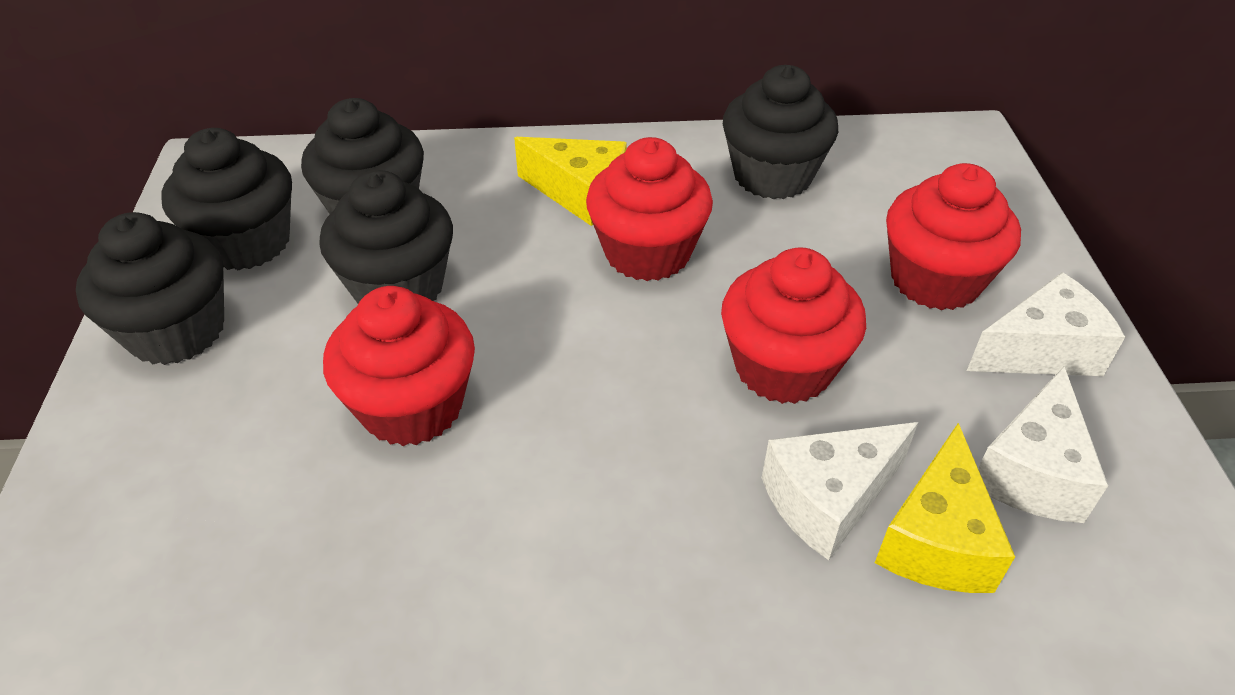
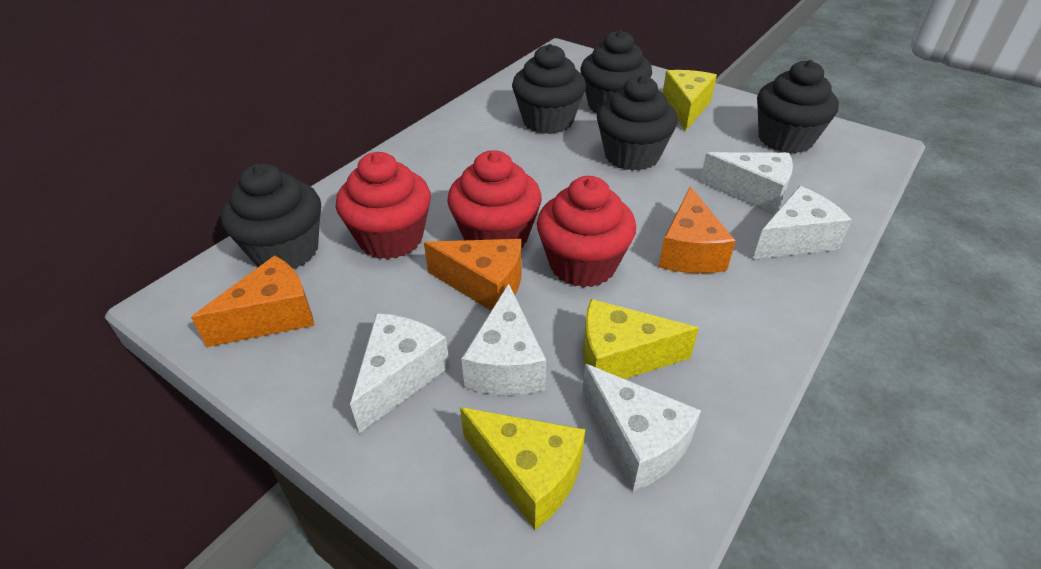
orange cheese: none = 0 -> [191,255,314,347] [424,239,522,311] [659,186,736,274] = 3
red cupcake: [323,286,475,446] [586,137,713,281] [721,247,866,404] [886,163,1021,310] = 4 -> [336,152,431,259] [447,150,542,248] [537,176,636,288] = 3
white cheese: [762,422,918,560] [967,272,1125,376] [978,366,1108,523] = 3 -> [350,313,450,433] [461,284,546,395] [582,364,701,492] [700,152,793,215] [753,186,852,259] = 5
yellow cheese: [514,137,627,226] [875,423,1015,593] = 2 -> [460,407,585,530] [583,299,699,379] [663,70,717,131] = 3

